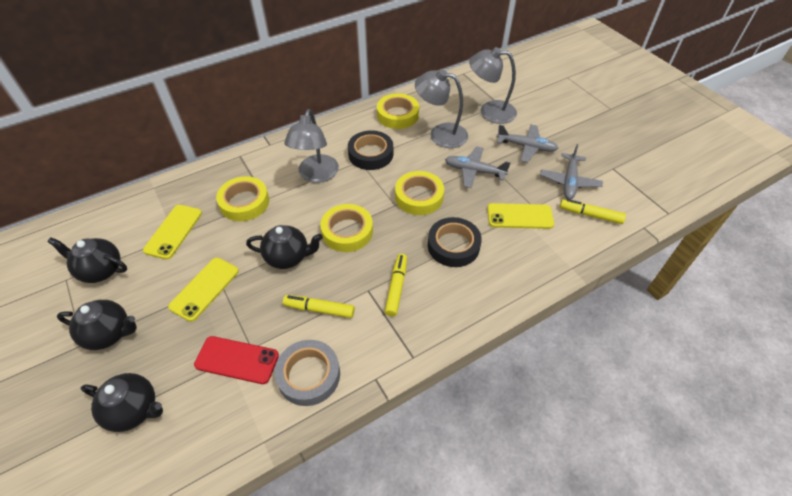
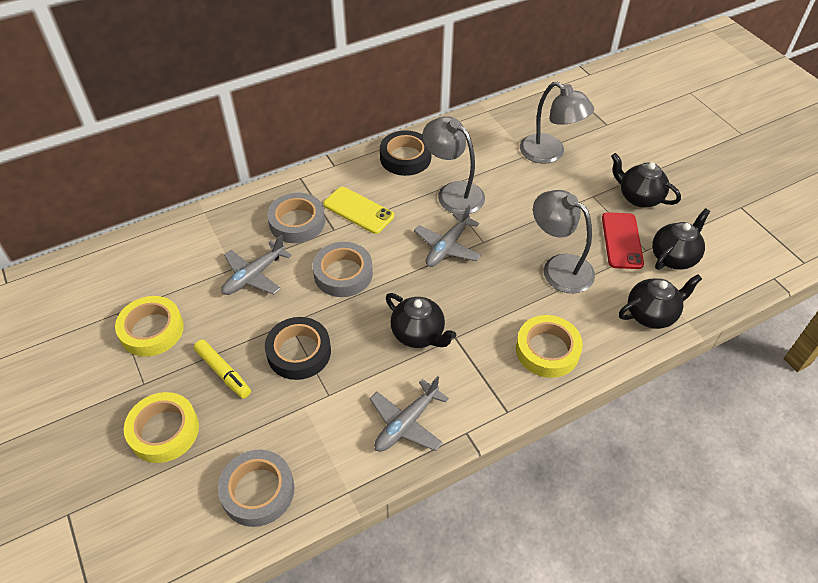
grey tape: [274,340,340,406] = 1 -> [218,450,294,527] [267,193,325,243] [313,242,373,297] = 3
yellow marker: [283,295,355,318] [385,254,407,316] [560,199,626,224] = 3 -> [194,339,251,398] = 1
yellow phone: [143,205,202,259] [168,258,239,322] [487,203,554,229] = 3 -> [323,187,394,234] = 1
yellow tape: [216,176,269,221] [320,204,373,252] [377,93,419,129] [395,171,444,215] = 4 -> [115,296,184,357] [124,392,199,463] [516,315,583,378] = 3

